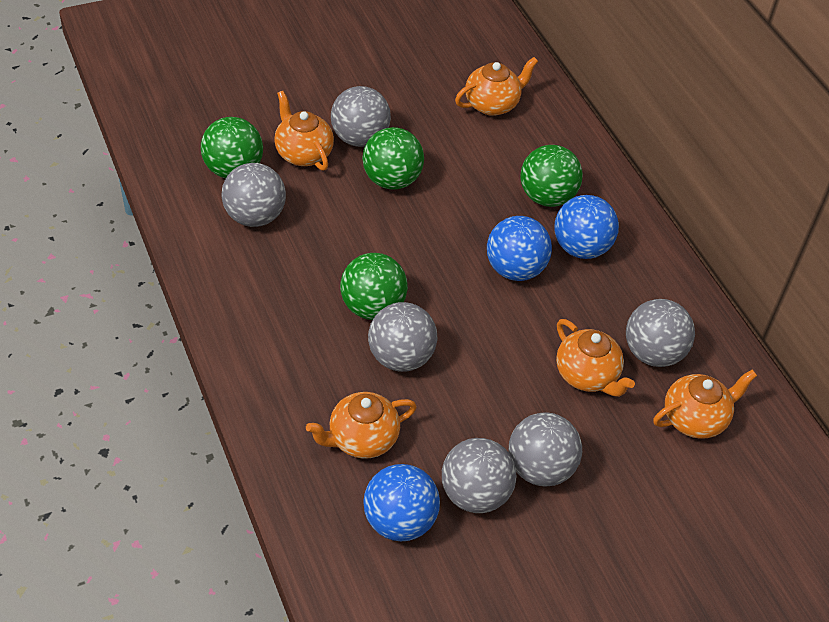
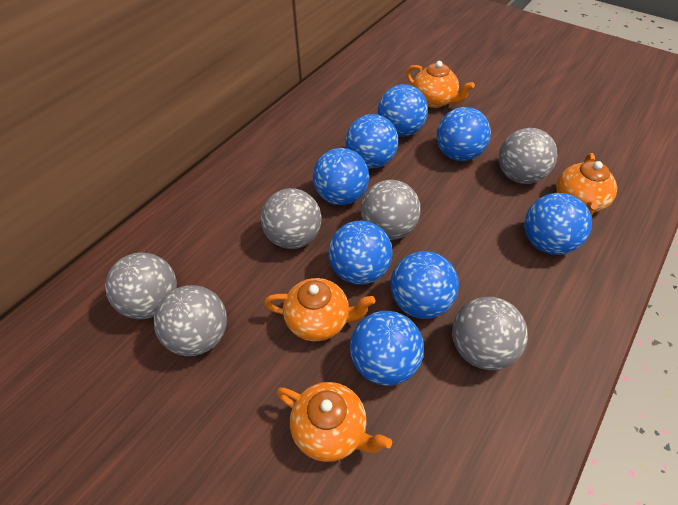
blue ball: [363,464,440,541] [487,216,552,281] [555,195,619,259] = 3 -> [313,148,369,205] [328,221,393,285] [345,114,398,169] [350,311,424,386] [378,84,428,137] [390,251,459,319] [437,107,491,161] [524,193,592,255] = 8
green ball: [201,117,263,178] [340,253,408,320] [362,127,424,190] [520,145,583,207] = 4 -> none = 0
orange teapot: [274,91,334,171] [306,392,417,459] [455,57,538,116] [556,319,635,397] [653,369,757,439] = 5 -> [264,278,375,341] [276,382,392,462] [406,61,475,108] [556,153,617,216] = 4

